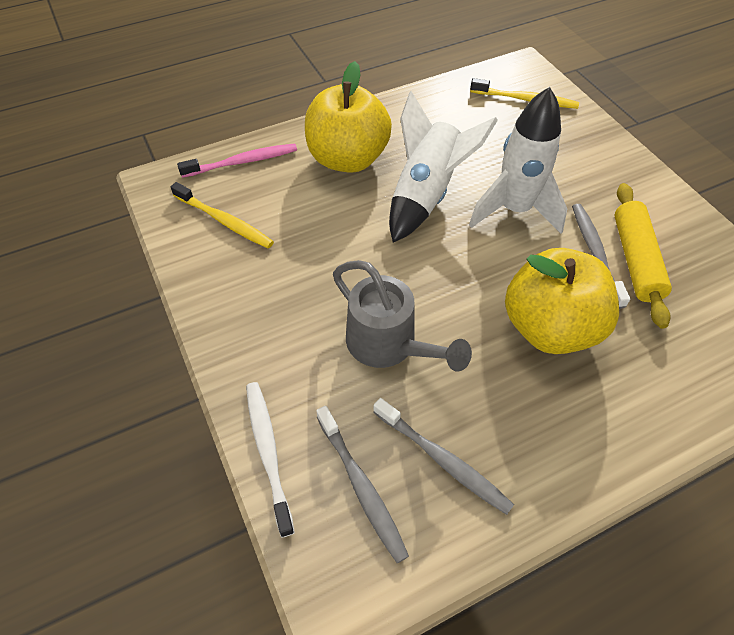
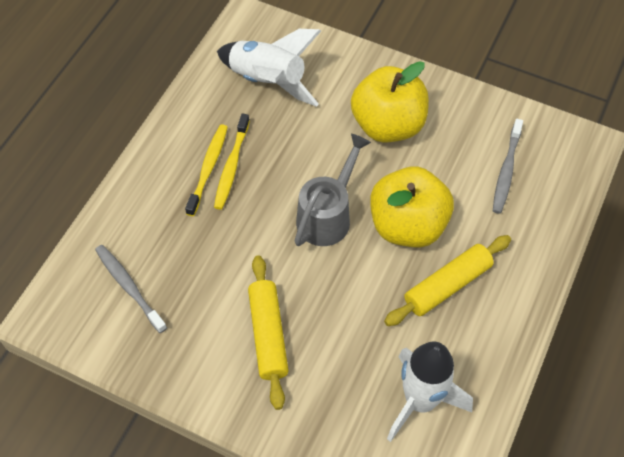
grey toothbrush: [316,406,409,563] [373,398,514,515] [572,204,630,309] = 3 -> [95,245,167,333] [493,119,523,214] = 2
pink toothbrush: [177,143,297,178] = 1 -> none = 0
white toothbrush: [246,382,295,537] = 1 -> none = 0
yellow rolling pin: [615,183,672,329] = 1 -> [248,255,288,410] [384,235,511,326] = 2

